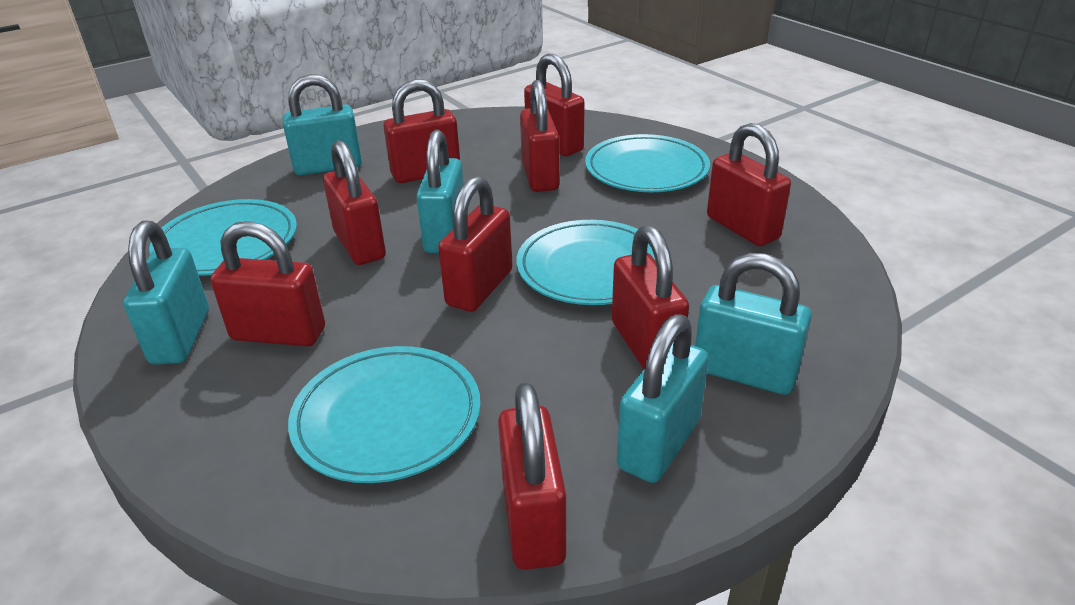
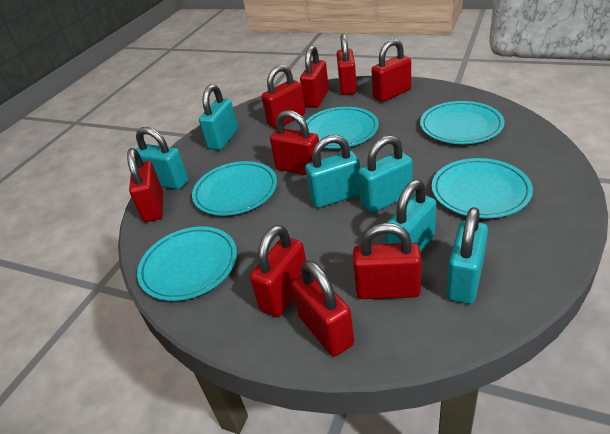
turquoise padlock: [123,221,209,365] [283,74,362,175] [416,130,464,253] [617,314,709,483] [695,253,812,395] = 5 -> [136,127,188,190] [199,84,238,150] [305,135,360,208] [358,135,413,213] [385,180,436,253] [446,207,488,304] = 6
turquoise plate: [149,199,297,276] [288,346,481,483] [517,220,655,305] [585,134,710,192] = 4 -> [137,227,237,301] [192,161,277,216] [306,107,379,149] [420,101,505,144] [432,158,533,219] = 5

